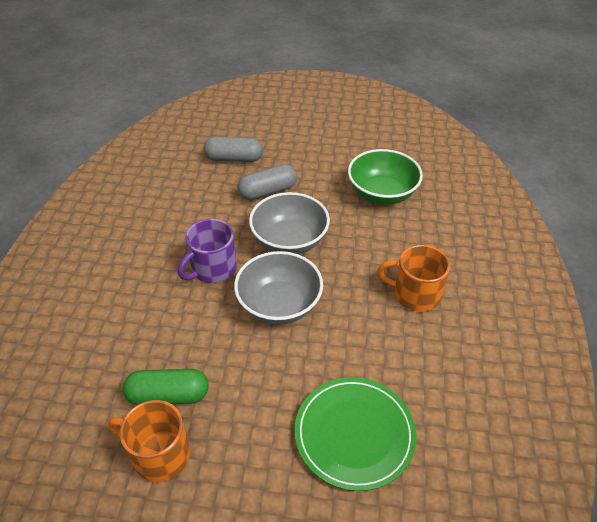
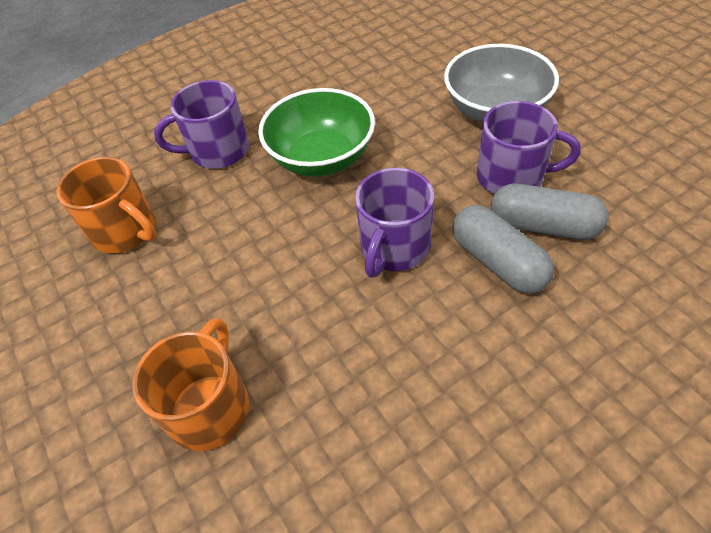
green capsule: [123,369,209,405] = 1 -> none = 0
green plate: [295,377,416,491] = 1 -> none = 0
grey bowl: [234,251,323,325] [249,192,330,254] = 2 -> [444,44,559,123] = 1
purple mug: [178,219,237,283] = 1 -> [154,80,249,169] [355,168,434,278] [477,101,580,194] = 3

